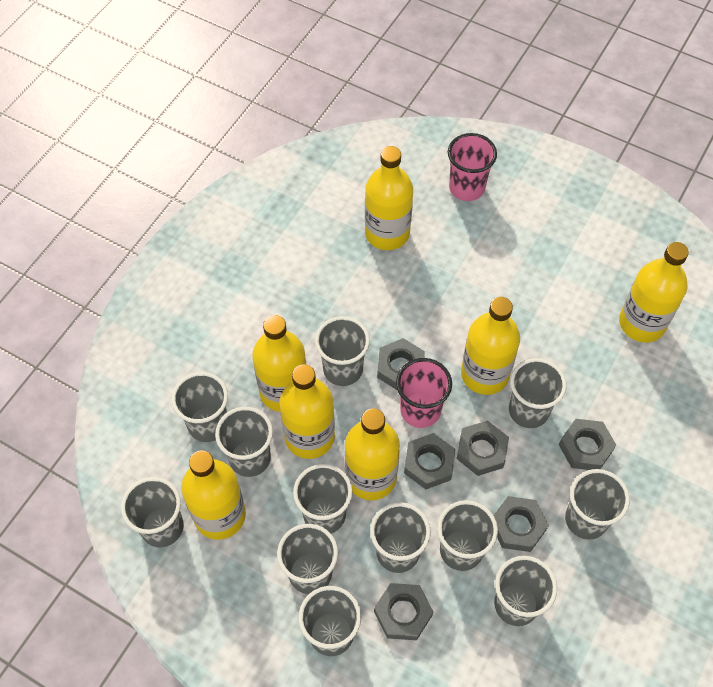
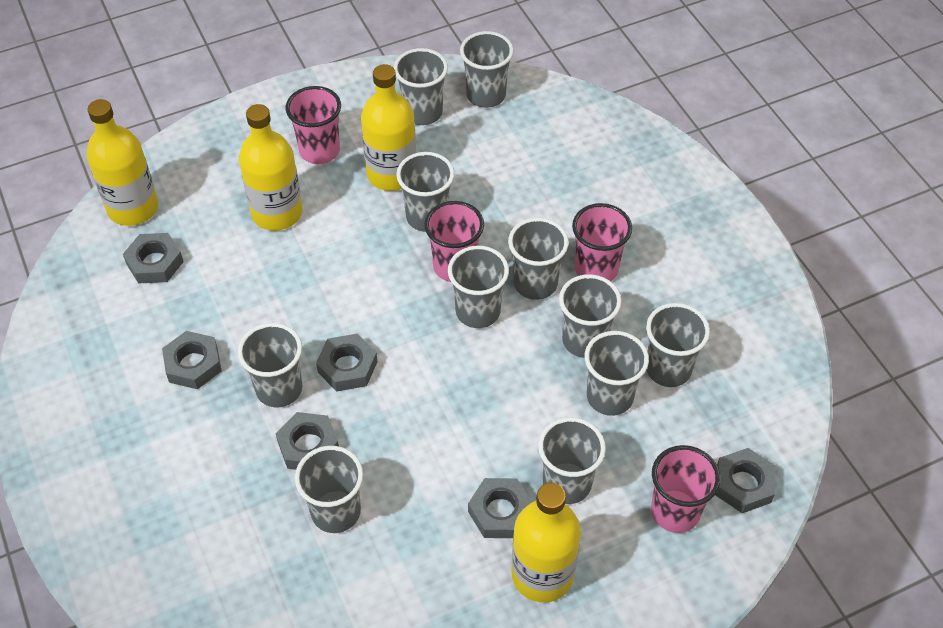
grey cup: [121,477,184,548] [171,372,228,442] [215,407,273,477] [277,524,338,594] [293,464,353,533] [298,586,361,656] [315,316,370,386] [370,502,431,573] [437,500,498,571] [494,556,557,626] [509,358,567,428] [565,469,630,540] = 12 -> [238,323,302,408] [295,446,363,533] [394,48,448,125] [396,152,454,232] [448,246,509,328] [460,31,514,108] [508,218,569,300] [538,417,606,504] [559,274,622,358] [585,331,649,416] [646,303,710,387] = 11
pink cup: [396,358,452,428] [448,133,497,201] = 2 -> [286,86,341,164] [424,201,484,282] [572,203,632,281] [651,445,720,533] = 4
yellow bottle: [181,450,246,540] [253,315,306,412] [280,364,335,459] [345,408,400,500] [365,146,413,250] [461,297,520,395] [619,242,689,343] = 7 -> [86,99,158,226] [239,104,303,231] [361,64,416,191] [511,483,581,603] = 4

